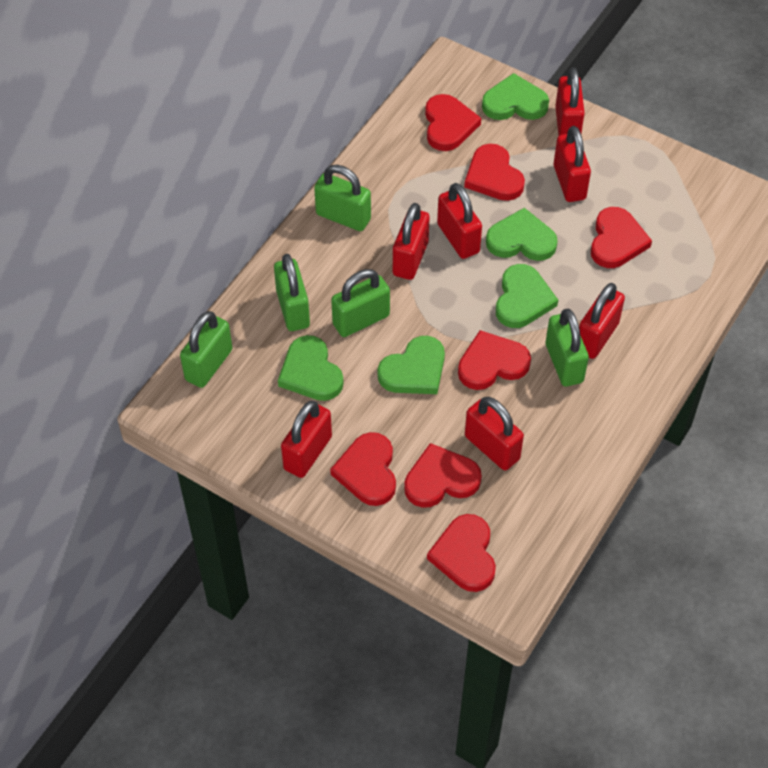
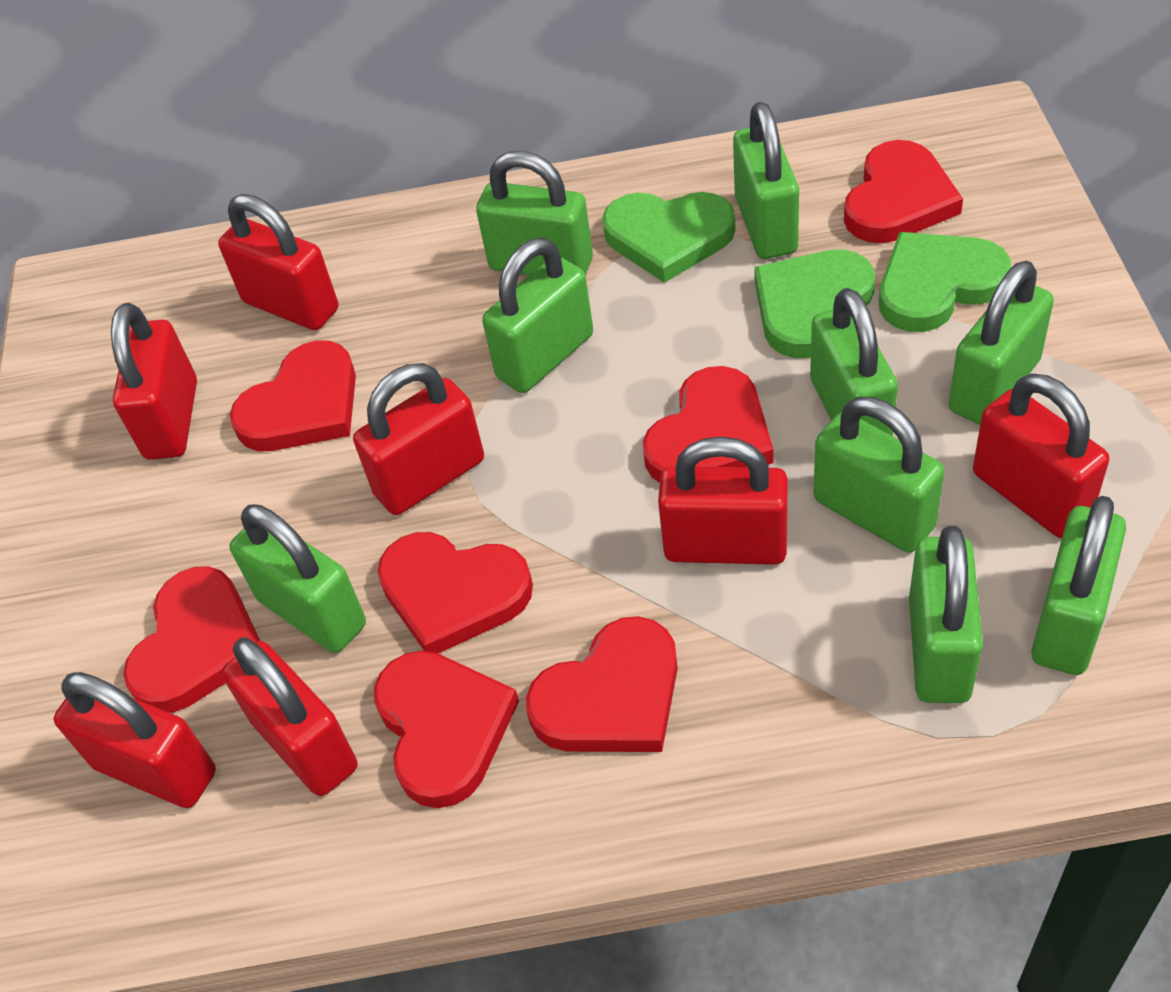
green heart: [278,335,344,401] [378,336,445,394] [482,73,549,120] [486,208,558,261] [496,264,558,328] = 5 -> [602,192,735,283] [754,249,875,358] [879,232,1011,332] = 3
green padlock: [180,311,232,388] [274,254,310,331] [314,165,371,231] [331,269,390,337] [546,309,589,387] = 5 -> [229,504,366,653] [476,151,593,275] [482,238,593,393] [733,102,799,259] [810,288,898,436] [814,397,945,553] [909,526,983,703] [949,260,1054,425] [1032,496,1126,675] = 9

